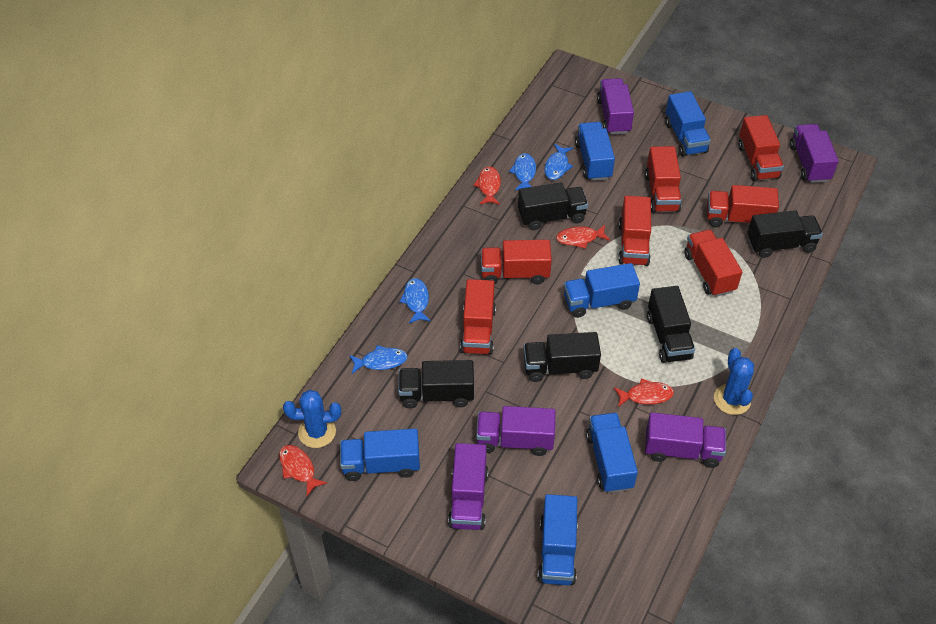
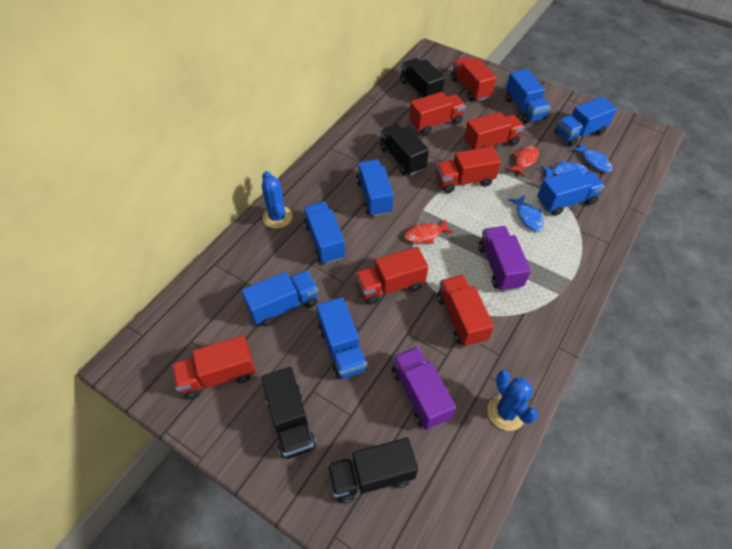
black truck: [398,360,474,408] [518,182,588,230] [523,332,601,382] [647,286,695,363] [747,210,823,258] = 5 -> [262,367,316,459] [327,438,418,504] [380,124,429,175] [400,58,445,99] = 4
blue fish: [349,345,408,374] [399,278,431,323] [509,153,536,190] [544,144,573,180] = 4 -> [508,195,544,231] [540,161,587,179] [571,143,612,172] = 3
blue truck: [340,429,420,481] [537,494,578,585] [564,263,640,318] [575,122,615,181] [586,413,638,493] [665,91,711,157] = 6 -> [242,270,318,327] [303,202,346,264] [316,297,368,380] [356,160,394,217] [506,69,551,124] [537,169,605,216] [555,97,617,146] = 7
purple truck: [448,443,488,530] [476,406,556,456] [597,78,634,134] [645,412,726,468] [790,124,839,183] = 5 -> [392,347,456,430] [479,226,531,291] = 2
red fish: [279,445,327,496] [473,166,501,205] [556,225,610,249] [614,378,674,407] = 4 -> [404,219,454,244] [507,146,539,176] = 2

